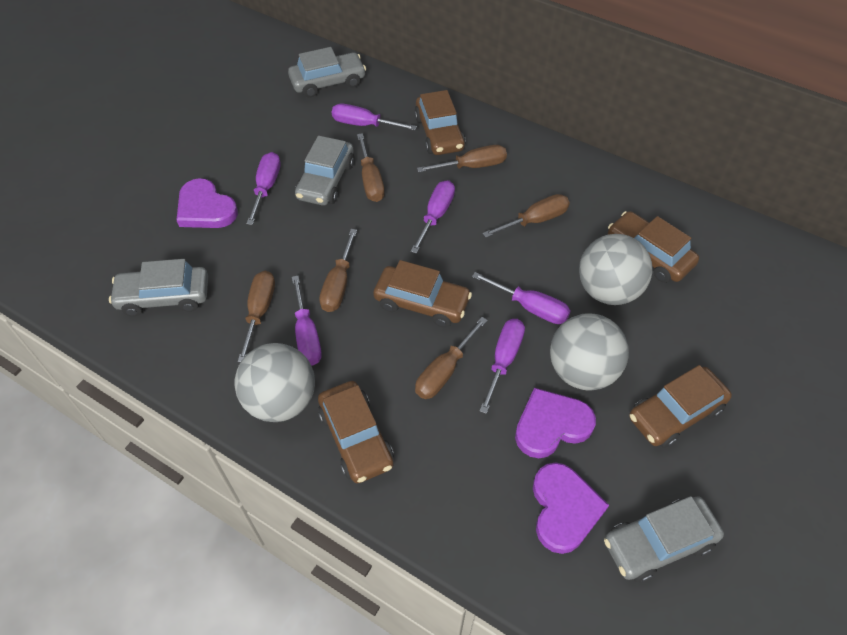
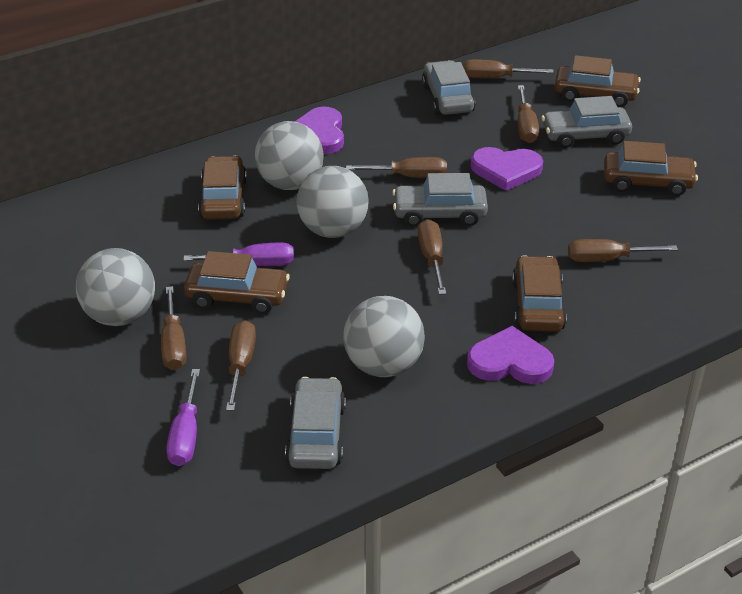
brown screwdriver: [238,271,275,362] [319,229,357,312] [357,133,385,202] [415,317,488,399] [417,145,507,173] [482,194,570,238] = 6 -> [161,286,186,370] [226,320,256,411] [346,157,447,178] [418,219,446,295] [463,59,554,78] [518,85,539,143] [568,239,678,262] = 7
grey ball: [234,343,315,422] [550,314,629,390] [579,234,652,305] = 3 -> [76,248,155,326] [255,121,324,190] [297,166,369,238] [343,296,425,377] = 4
purple screwdriver: [246,152,281,225] [292,276,322,366] [332,104,417,130] [411,180,455,254] [472,272,571,324] [479,319,525,414] = 6 -> [167,369,200,466] [184,243,294,266] = 2

